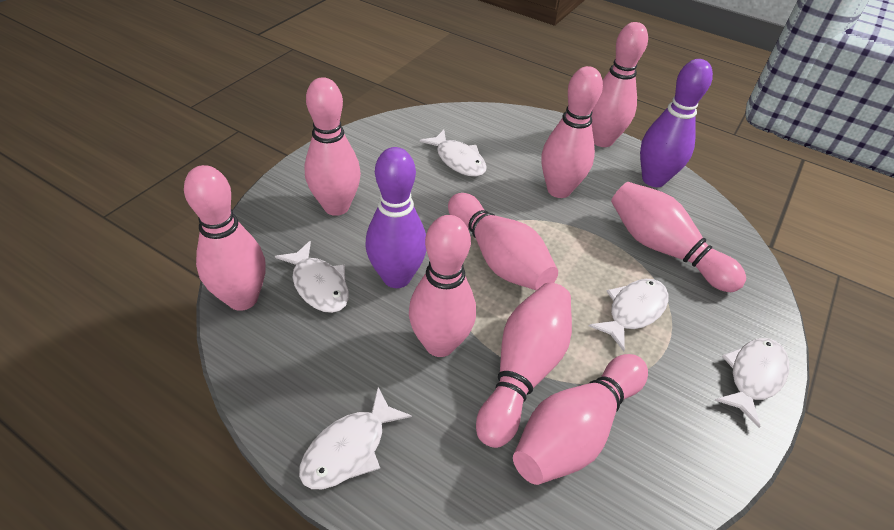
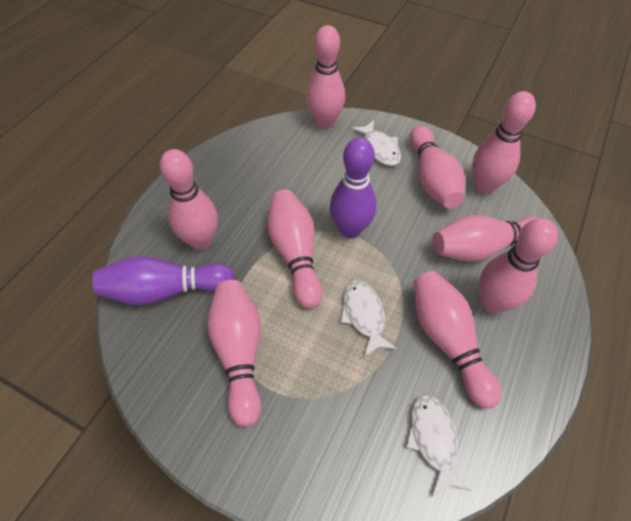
white fish: [275,241,349,313] [299,387,412,489] [419,130,487,177] [589,279,668,352] [714,338,789,428] = 5 -> [340,280,397,357] [351,120,401,166] [406,395,471,497] = 3

